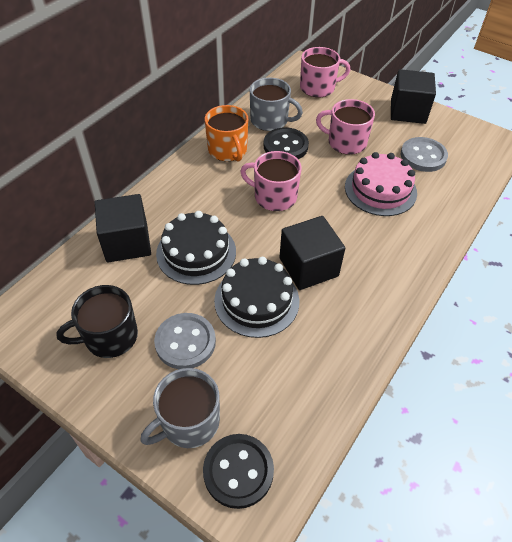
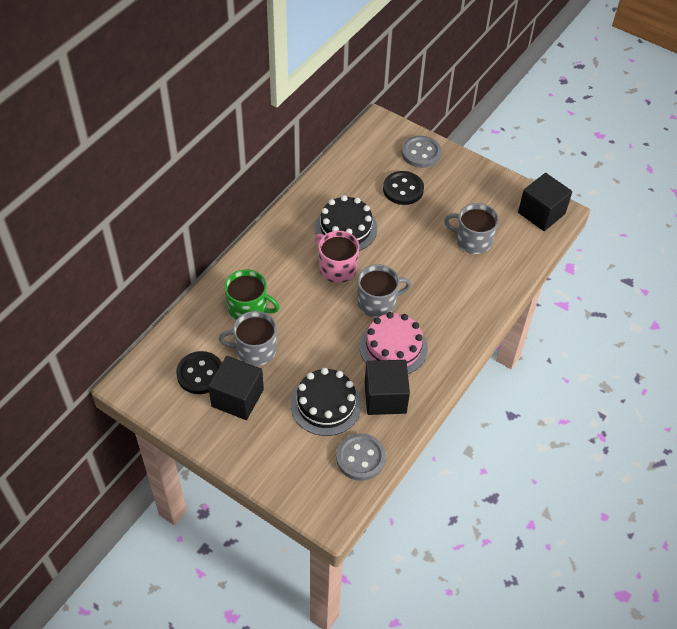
black mug: [56,285,138,358] = 1 -> none = 0
green mug: none = 0 -> [224,269,280,320] = 1
grey mug: [140,368,220,448] [250,78,303,131] = 2 -> [219,311,277,366] [357,264,411,318] [444,203,499,254] = 3
orange mug: [205,105,248,162] = 1 -> none = 0
pink mug: [240,151,302,211] [300,47,350,97] [316,99,375,155] = 3 -> [315,231,359,283] = 1

